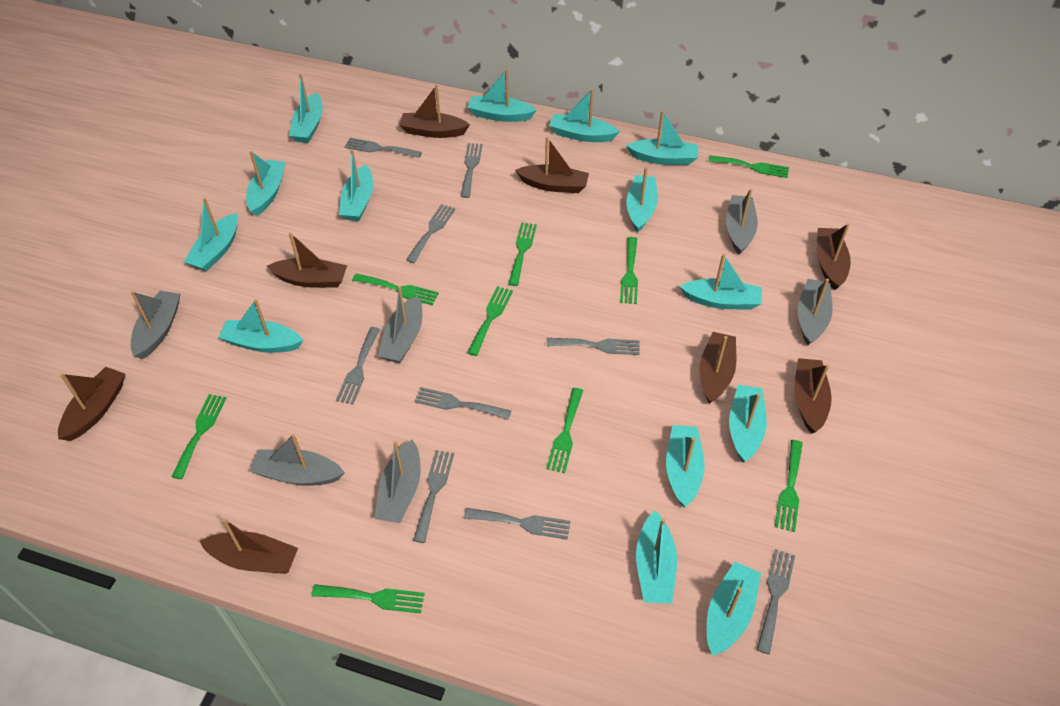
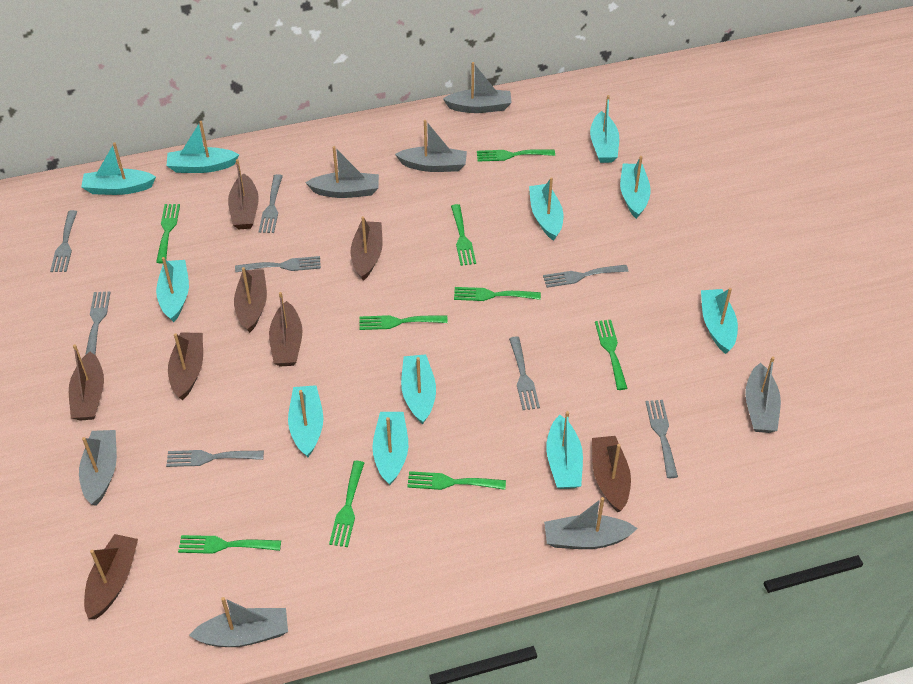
grey boat: [131,291,181,359] [250,434,345,486] [374,439,421,523] [378,286,422,363] [726,189,758,254] [798,278,833,345] = 6 -> [79,430,117,506] [189,597,288,647] [305,146,379,198] [395,120,467,172] [443,62,512,113] [544,497,637,549] [745,356,781,433] = 7
grey fork: [336,327,380,405] [345,138,422,158] [406,204,455,263] [413,450,454,543] [414,387,511,420] [460,143,482,198] [464,508,571,540] [547,338,640,355] [757,549,795,655] = 9 -> [50,210,78,272] [85,292,111,355] [166,450,264,467] [235,256,321,273] [259,174,283,233] [509,337,540,410] [543,265,628,288] [646,400,678,478] = 8
turquoise boat: [184,198,238,271] [218,299,303,353] [246,151,286,216] [289,74,323,143] [339,149,373,221] [467,69,537,122] [549,89,620,142] [626,110,698,165] [626,167,658,233] [636,511,677,604] [666,425,705,507] [679,254,762,310] [707,562,761,656] [729,385,767,462] = 14 -> [81,142,156,195] [156,257,189,322] [167,121,239,173] [288,385,323,457] [372,412,408,485] [401,354,436,424] [529,177,563,241] [546,411,583,489] [590,95,619,163] [620,156,651,219] [701,288,738,354] = 11

